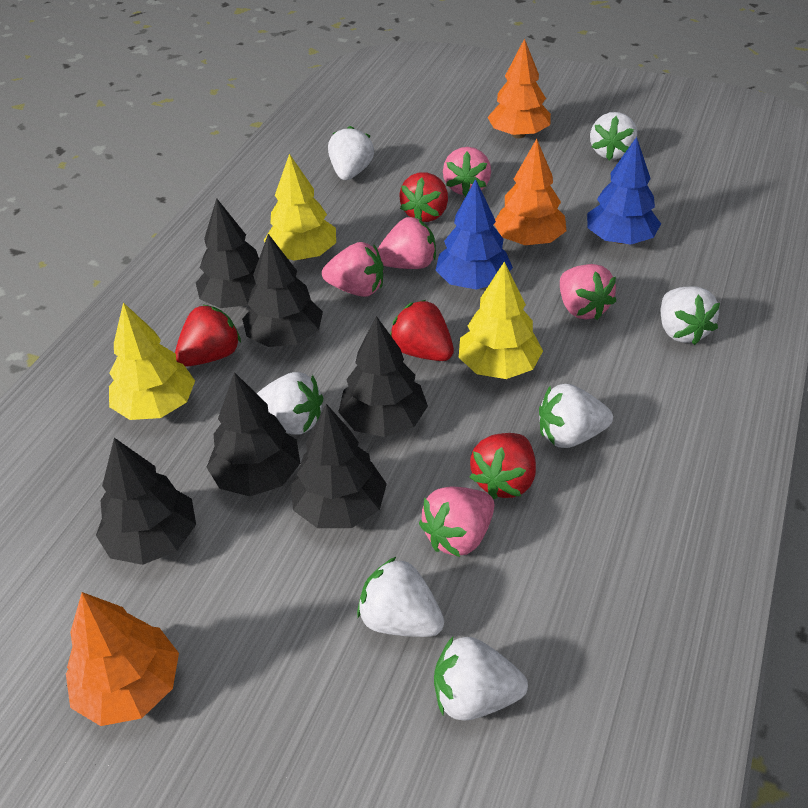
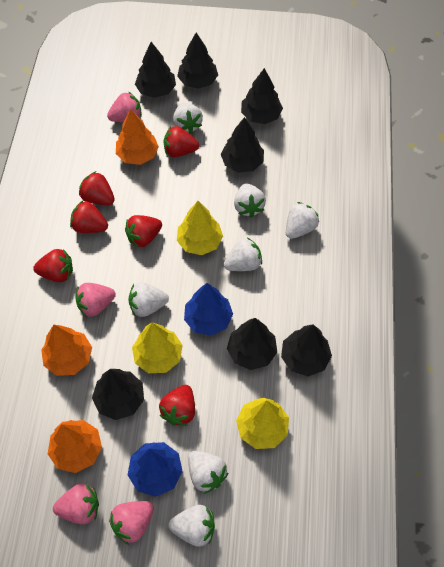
black tree: [96,438,196,565] [196,198,259,308] [206,372,300,496] [242,234,323,347] [291,404,387,528] [338,316,428,437] = 6 -> [92,369,144,420] [135,42,176,98] [177,33,218,89] [221,117,264,173] [227,318,277,370] [241,68,283,124] [281,324,332,377] = 7
pink strawberry: [322,242,383,297] [378,217,436,269] [419,487,495,557] [443,147,491,197] [560,264,616,320] = 5 -> [53,484,99,524] [76,283,116,318] [107,92,142,122] [109,501,154,545] = 4
red strawberry: [175,304,241,367] [390,300,454,361] [399,172,448,222] [469,433,536,499] = 4 -> [33,249,73,282] [70,201,108,233] [79,171,115,205] [125,215,162,248] [159,385,195,426] [163,126,199,157] = 6

